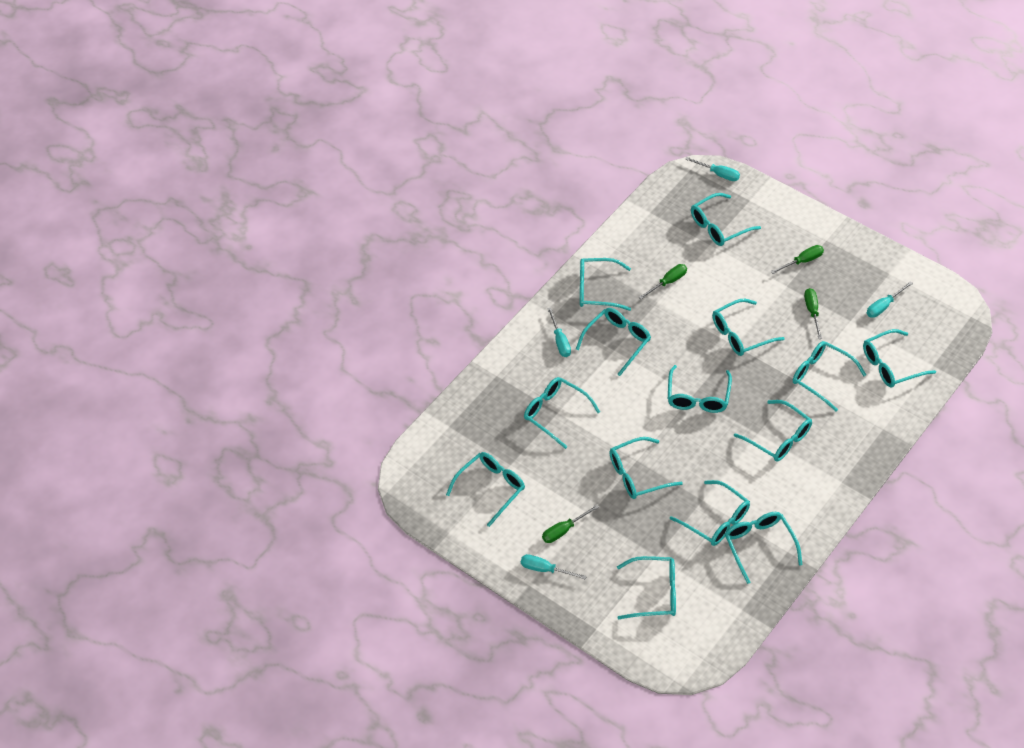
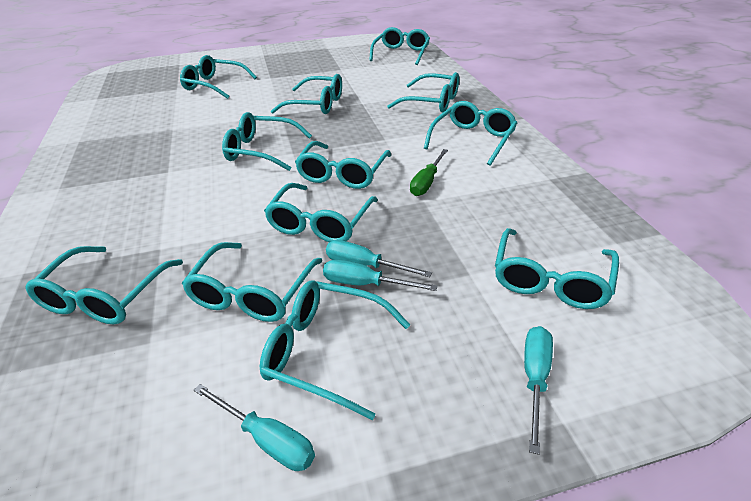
green screwdriver: [542,505,599,543] [639,264,687,299] [771,245,824,274] [804,288,822,339] = 4 -> [410,149,448,196] = 1
turquoise glasses: [446,452,525,527] [524,377,600,449] [576,308,651,376] [580,258,631,311] [609,437,683,499] [617,556,676,620] [668,365,732,413] [670,480,750,546] [691,193,761,246] [712,299,785,356] [725,512,803,584] [734,400,812,462] [793,341,866,411] [863,329,936,388] = 14 -> [25,246,183,324] [180,55,257,99] [182,242,322,322] [222,112,312,171] [260,280,411,420] [264,183,378,242] [271,74,342,114] [295,141,391,189] [369,27,430,65] [387,72,459,112] [424,101,517,166] [495,228,619,309] = 12

